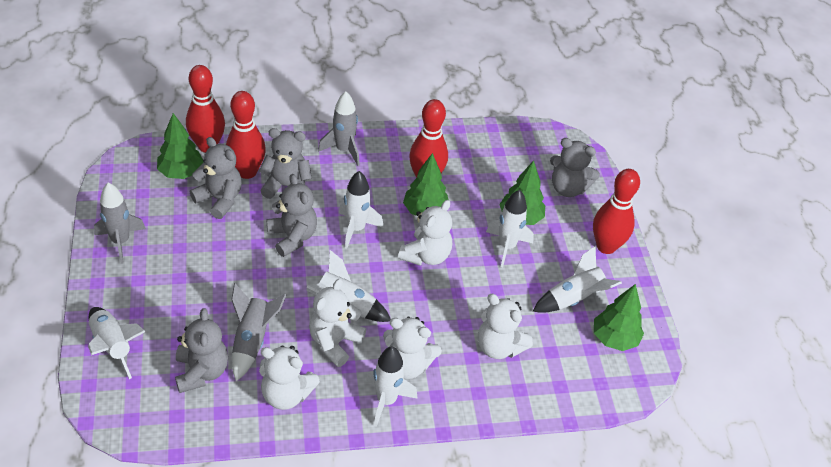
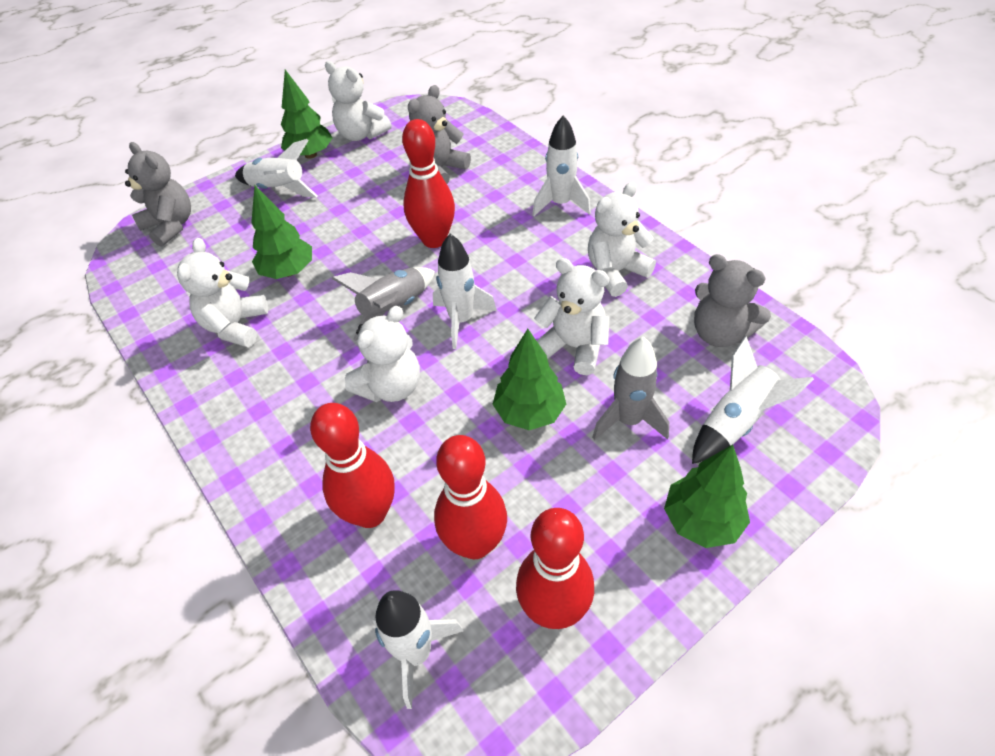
grey rocket: [94,183,146,264] [231,283,286,381] [318,91,360,166] = 3 -> [332,267,435,341] [592,337,669,440] = 2
grey teddy bear: [175,308,228,393] [190,137,242,219] [258,128,312,199] [267,174,317,257] [550,138,600,197] = 5 -> [125,142,191,247] [408,85,471,184] [694,254,771,347] = 3
white rocket: [88,307,146,379] [306,250,391,322] [339,171,384,249] [366,346,418,427] [486,190,534,267] [532,246,622,313] = 6 -> [235,139,318,198] [373,590,464,709] [433,234,497,349] [532,115,591,216] [692,336,814,464] = 5

